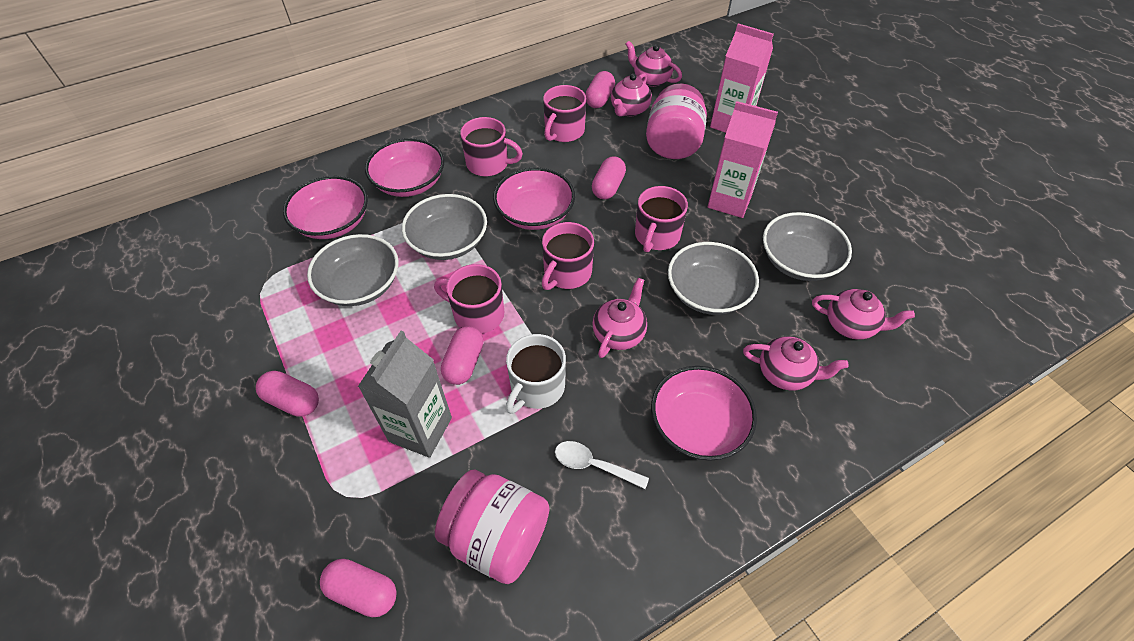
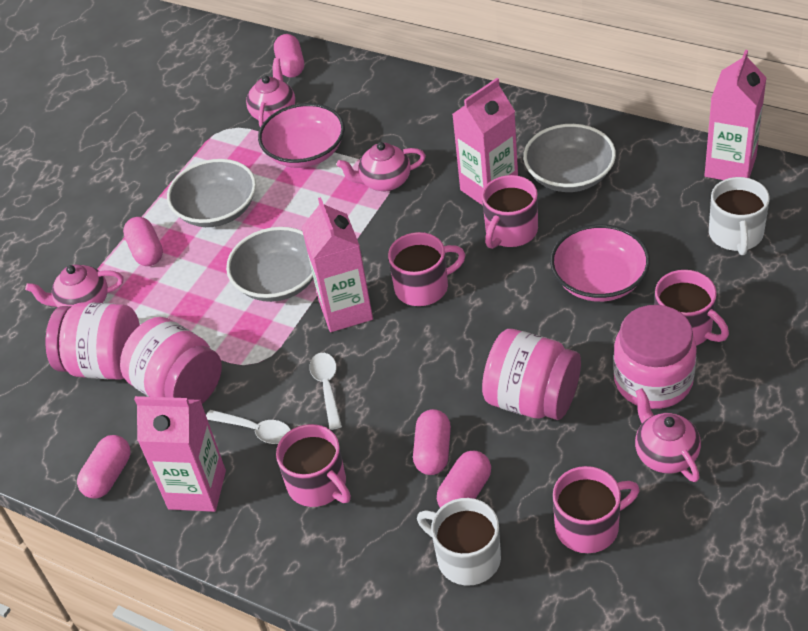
grey bowl: [307,234,399,306] [402,194,487,260] [668,242,759,315] [763,212,852,281] = 4 -> [167,159,256,227] [226,227,313,302] [523,124,616,192] = 3
grey carton: [358,331,452,458] = 1 -> none = 0
pink bowl: [283,176,368,239] [365,138,444,197] [493,168,575,230] [651,366,757,461] = 4 -> [258,103,345,168] [550,224,650,302] = 2
pink carton: [708,101,778,218] [710,23,774,133] = 2 -> [134,396,226,512] [302,197,373,332] [453,78,518,205] [705,50,767,180] = 4
pink jar: [435,470,550,584] [646,84,707,159] = 2 -> [45,302,140,379] [120,317,222,404] [482,329,581,420] [613,305,697,409] = 4
pink teapot: [592,278,647,358] [611,73,652,116] [626,41,682,87] [743,336,849,391] [812,289,915,339] = 5 -> [25,264,123,307] [246,58,295,127] [337,142,426,191] [635,388,701,482] = 4
white mug: [506,334,566,414] = 1 -> [417,498,501,586] [709,177,770,255] = 2
white spoon: [555,441,649,489] = 1 -> [206,410,291,444] [309,353,342,430] = 2

